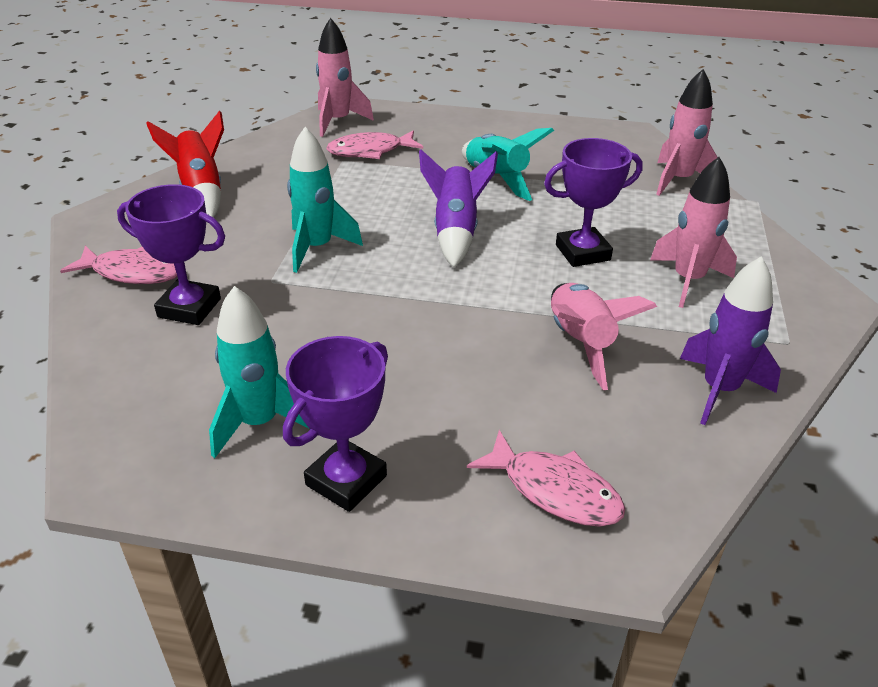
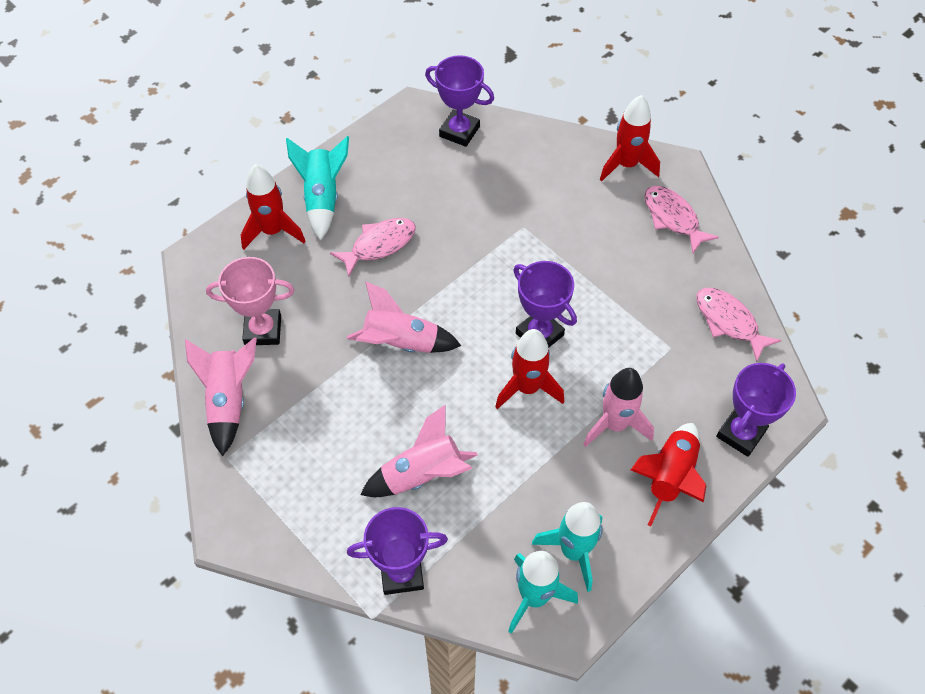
pink trophy: none = 0 -> [206,257,295,345] = 1
purple rocket: [419,150,498,267] [680,256,781,425] = 2 -> none = 0
purple trophy: [117,184,225,325] [283,336,388,512] [544,138,643,267] = 3 -> [347,507,448,595] [425,55,494,147] [513,261,577,348] [716,363,796,457] = 4
red rocket: [146,111,224,218] = 1 -> [241,164,305,250] [495,329,564,409] [600,95,660,182] [631,423,706,526] = 4

